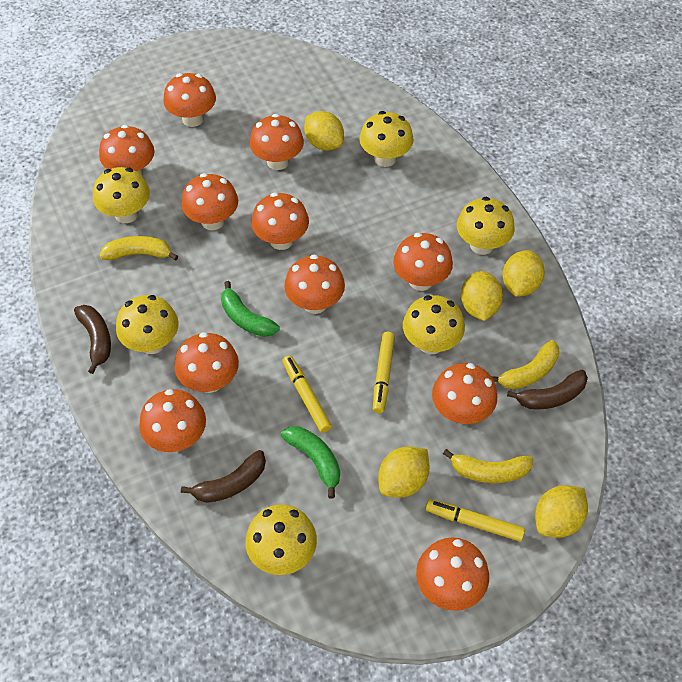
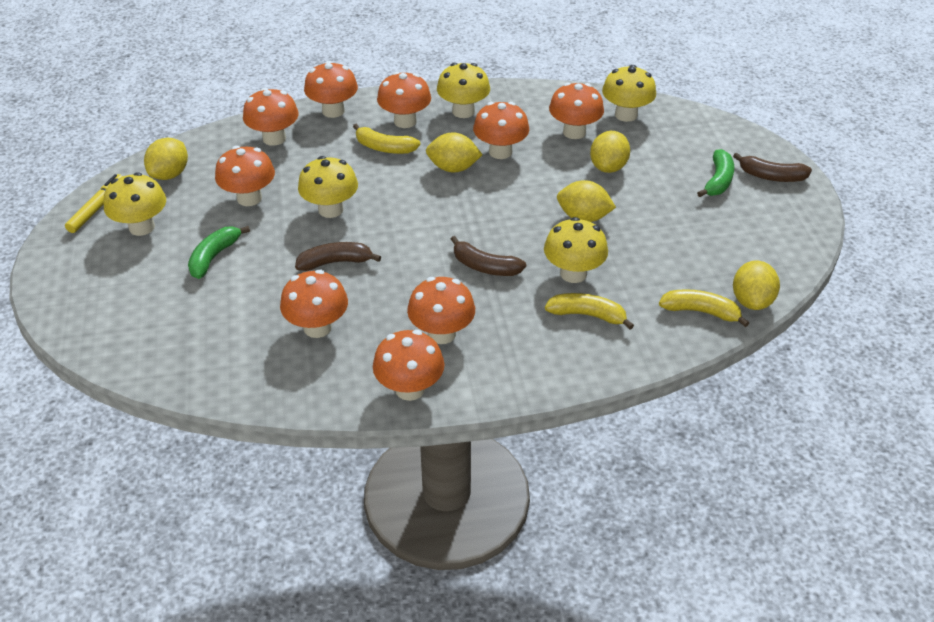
orange mushroom: [99,125,154,176] [139,389,206,452] [163,73,216,127] [175,332,239,393] [181,173,238,230] [250,114,304,170] [251,192,309,250] [284,255,345,314] [393,233,453,291] [416,537,489,611] [432,363,497,424] = 11 -> [215,146,275,206] [243,88,299,146] [280,270,348,338] [304,61,358,118] [373,330,444,401] [377,72,431,128] [407,277,475,344] [473,102,529,159] [549,83,604,139] = 9
yellow marker: [282,355,332,433] [373,332,395,413] [425,499,525,542] = 3 -> [65,174,123,233] = 1
yellow mushroom: [93,167,150,223] [116,295,179,354] [245,505,317,575] [359,111,414,167] [403,295,465,354] [457,197,515,255] = 6 -> [103,172,166,236] [298,156,358,218] [437,63,490,118] [544,217,608,283] [602,65,656,122] = 5

